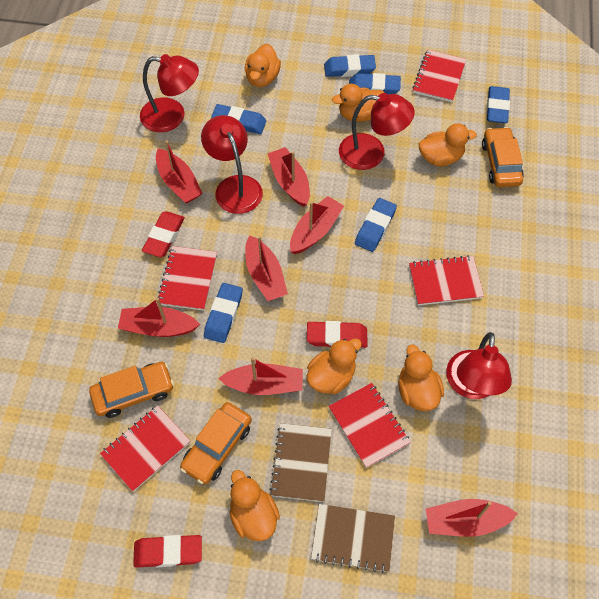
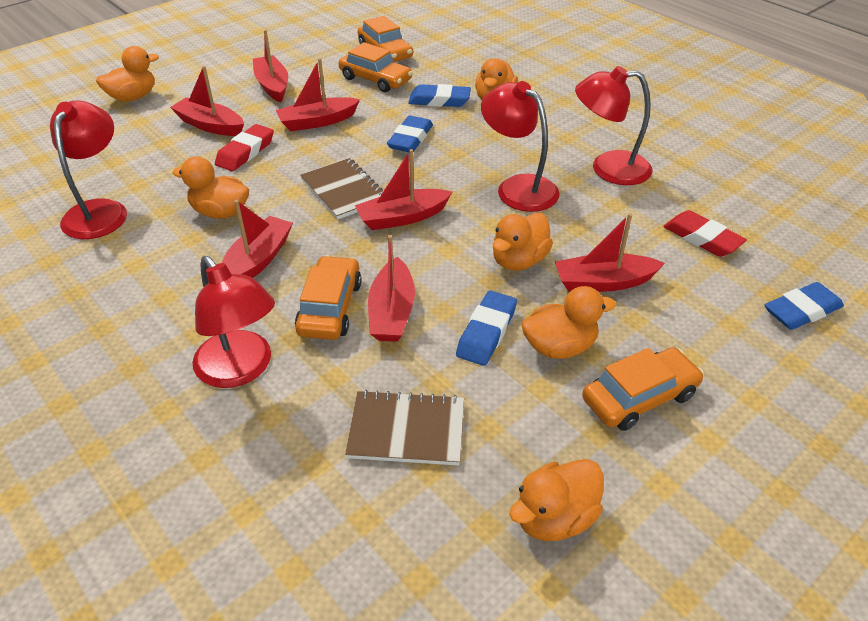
blue eraser: [204,283,243,343] [211,104,266,134] [324,54,376,77] [349,73,401,94] [355,198,397,252] [487,86,510,123] = 6 -> [387,116,433,152] [408,84,471,107] [456,291,517,366] [765,282,844,330] = 4
orange car: [89,362,174,418] [180,402,252,484] [482,127,524,187] = 3 -> [295,255,362,340] [339,42,412,92] [357,16,413,62] [582,347,704,431] = 4
red eraser: [133,535,202,568] [142,211,185,257] [307,321,367,348] = 3 -> [215,124,274,171] [663,210,747,257] = 2
red notebook: [100,405,190,492] [157,246,217,311] [329,383,411,468] [409,255,484,305] [412,50,466,102] = 5 -> none = 0

